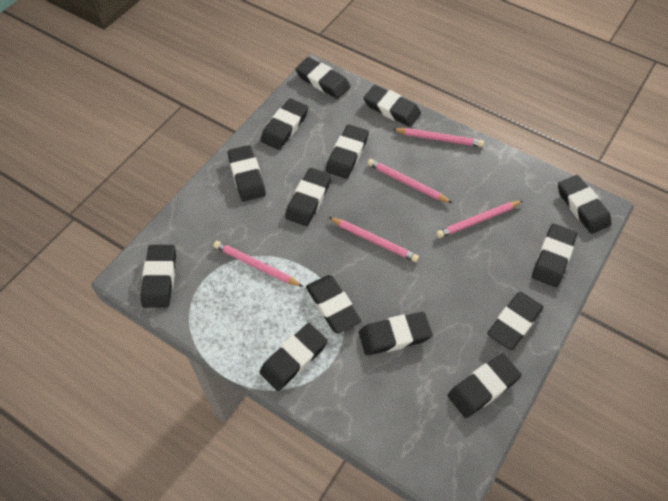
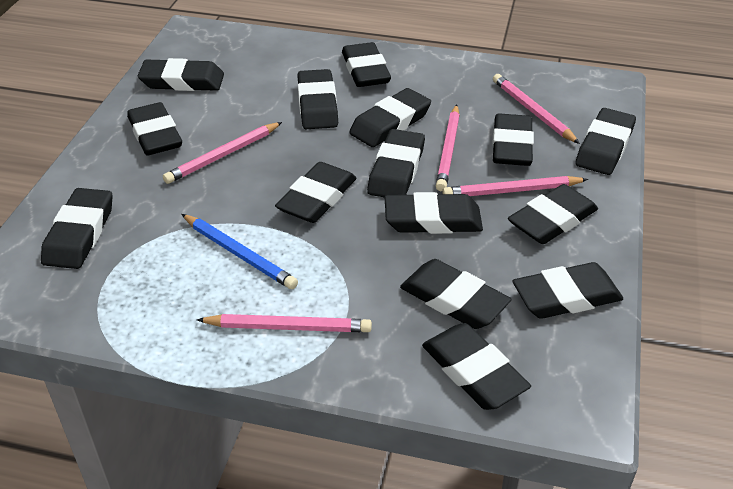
black eraser: [140,245,176,308] [228,145,266,201] [259,323,328,391] [260,98,309,150] [285,168,331,226] [295,57,350,99] [306,275,361,334] [326,124,369,179] [359,312,433,356] [363,85,421,127] [448,354,522,418] [487,292,543,350] [532,224,577,287] [558,175,611,234] = 14 -> [41,188,113,269] [127,102,182,155] [138,58,224,91] [275,162,356,223] [298,69,338,129] [342,42,391,87] [349,88,431,147] [367,129,425,198] [385,192,483,234] [400,259,512,329] [422,323,531,410] [492,113,534,166] [508,184,598,244] [512,262,623,319] [575,108,636,175] = 15
blue pencil: none = 0 -> [182,214,298,289] = 1

